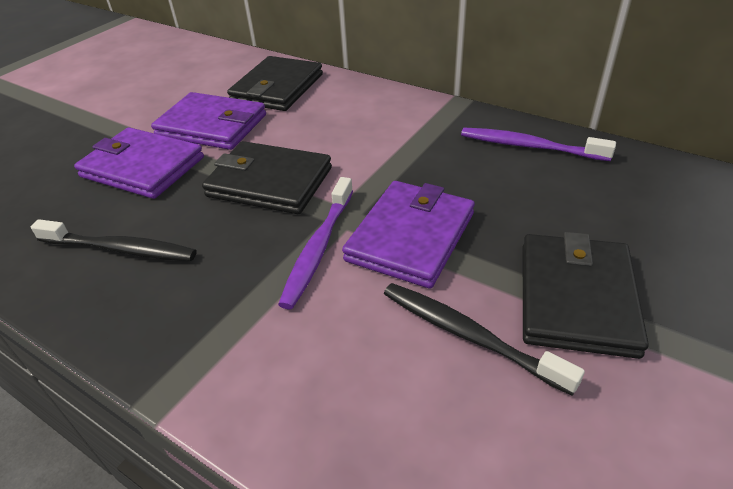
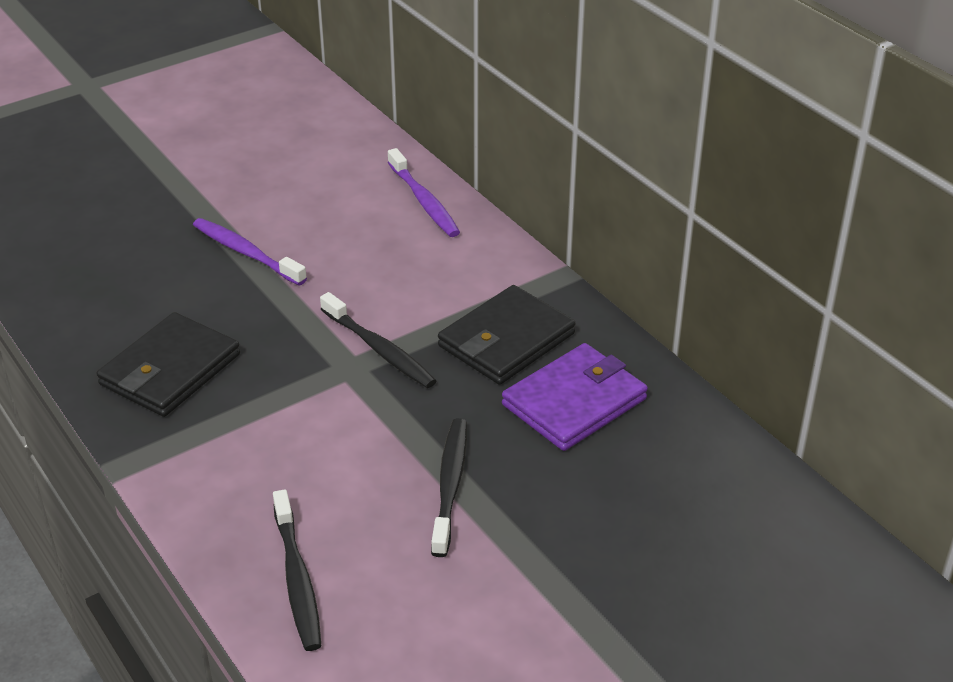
black toothbrush: [31,219,196,261] [384,283,585,396] = 2 -> [273,489,321,651] [320,292,437,388] [431,418,467,557] = 3
black wallet: [202,141,332,214] [227,56,323,111] [523,232,649,359] = 3 -> [97,312,240,417] [438,285,575,385] = 2
purple wallet: [74,127,204,199] [151,92,266,150] [342,181,475,289] = 3 -> [502,343,648,451] = 1

